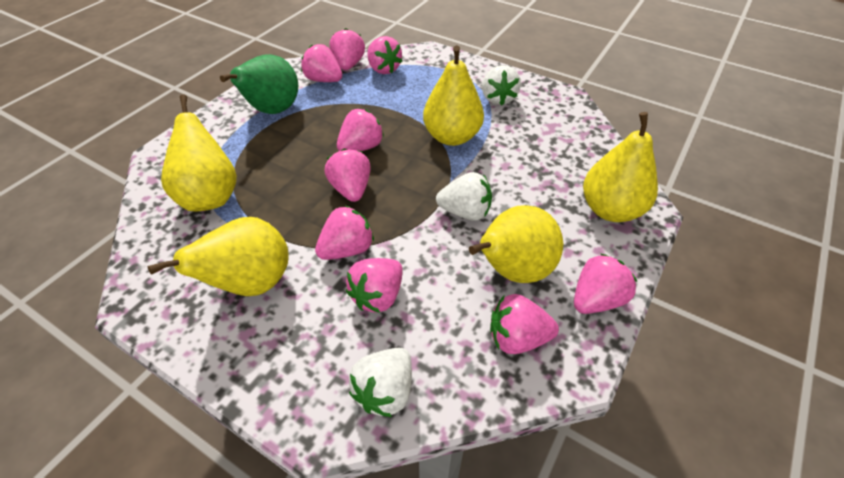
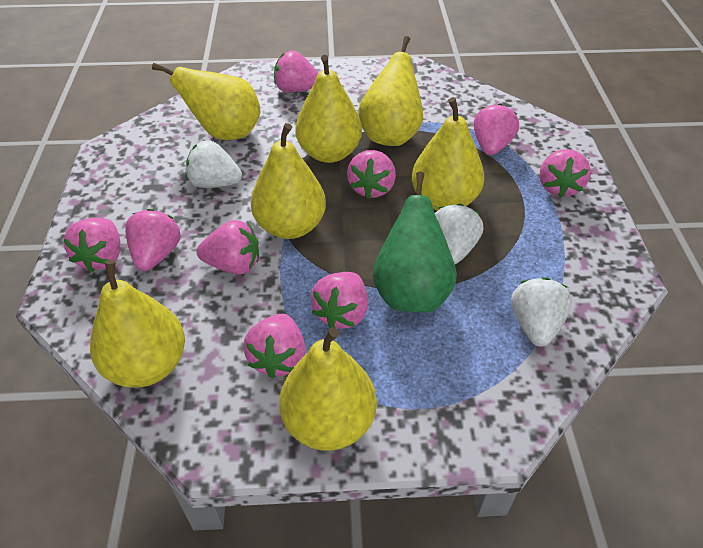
yellow pear: [147,217,289,296] [161,95,237,211] [423,45,484,146] [469,205,563,283] [583,112,658,222] = 5 -> [90,260,185,388] [152,63,261,140] [251,123,326,239] [279,327,377,451] [295,55,362,163] [358,36,423,146] [412,97,484,211] = 7

